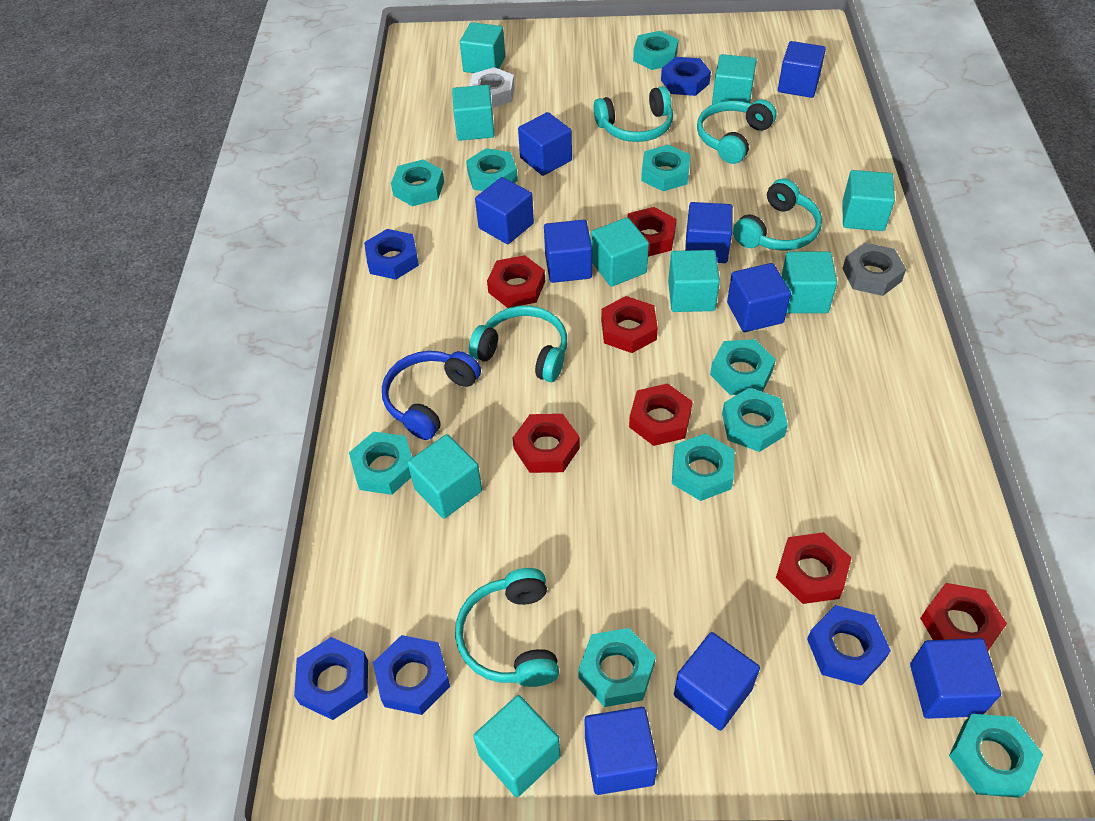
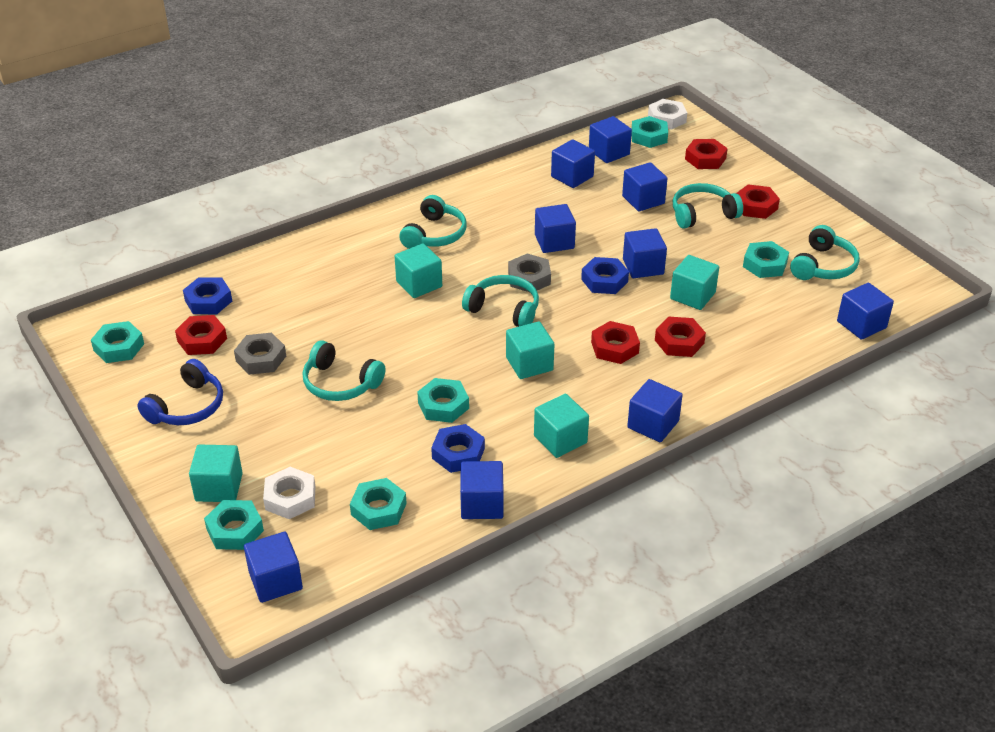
blue nut: [294,637,368,720] [364,229,419,280] [373,635,450,715] [661,57,711,96] [807,605,891,686] = 5 -> [183,277,232,314] [431,424,485,473] [581,257,629,294] = 3
grey nut: [842,243,906,296] = 1 -> [234,333,286,375] [508,254,551,292] = 2
red nut: [487,255,545,308] [513,414,580,473] [601,296,658,353] [627,207,677,257] [629,383,693,446] [776,532,852,604] [920,583,1007,650] = 7 -> [175,315,227,355] [591,321,640,364] [655,317,706,357] [685,139,728,169] [736,184,780,219] = 5
turquoise cube: [408,434,482,519] [452,85,495,141] [460,22,505,73] [473,695,560,797] [591,217,649,287] [668,250,720,312] [712,54,757,105] [781,251,837,313] [842,170,895,231] = 9 -> [189,445,243,502] [395,244,442,298] [506,321,554,379] [534,394,589,458] [670,255,719,310] = 5
turquoise nut: [349,431,412,495] [391,159,444,206] [466,148,518,191] [578,628,656,707] [633,31,678,70] [641,145,690,191] [672,433,734,501] [710,339,776,395] [722,387,788,452] [949,714,1043,798] = 10 -> [91,321,144,363] [204,500,264,550] [350,478,407,530] [417,378,469,423] [631,116,668,148] [743,241,789,278] = 6
white nut: [469,67,515,108] = 1 -> [263,467,315,519] [648,99,687,129] = 2

